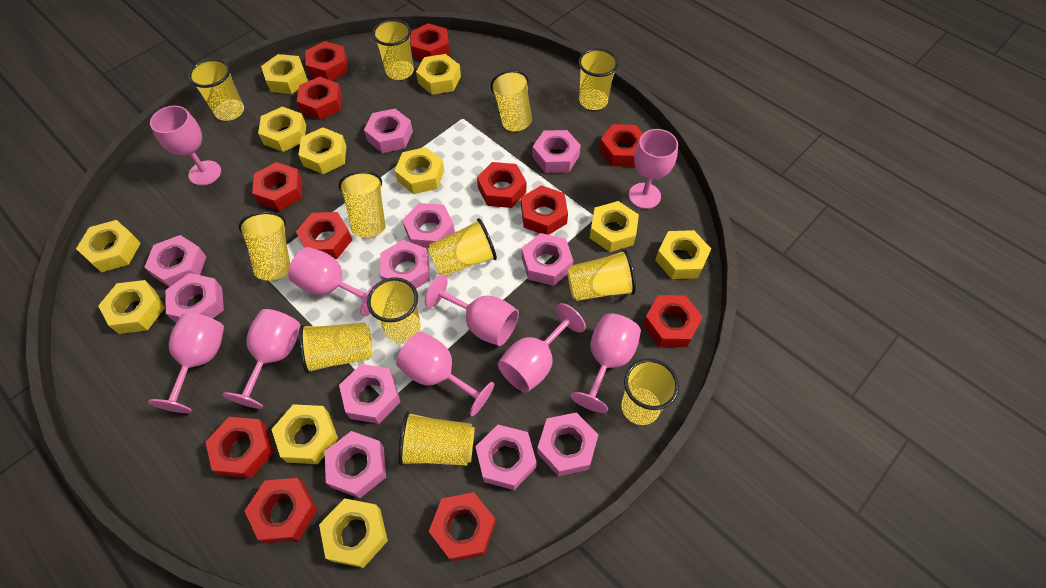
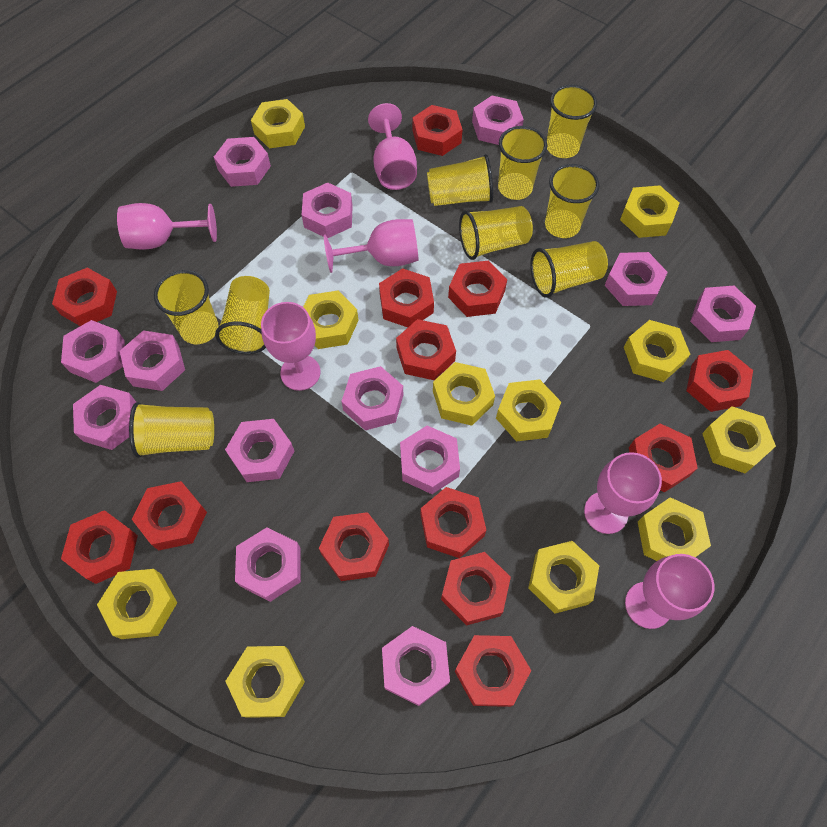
pink goblet: [148,313,224,413] [150,106,221,186] [223,309,300,409] [288,247,377,316] [396,332,494,416] [425,274,519,346] [498,303,586,393] [571,313,641,413] [629,129,678,209] = 9 -> [117,203,217,250] [261,302,320,391] [324,219,419,273] [368,103,417,190] [584,452,662,534] [625,554,714,629] = 6
pink nut: [144,235,207,287] [165,273,224,323] [325,431,386,498] [339,364,400,424] [364,109,413,153] [380,240,430,289] [402,203,455,250] [475,425,537,490] [522,233,573,286] [532,130,581,173] [537,412,598,476] = 11 -> [61,320,125,383] [73,385,136,450] [120,330,185,391] [214,137,271,187] [225,419,294,482] [235,527,301,602] [302,183,353,238] [341,366,403,430] [382,626,450,706] [400,425,460,494] [472,95,524,145] [604,252,668,306] [690,286,756,342] = 13
red nut: [205,417,274,478] [245,478,318,543] [252,162,302,211] [296,212,352,259] [297,77,342,120] [305,41,348,81] [410,23,450,60] [429,492,496,562] [477,162,526,208] [521,185,568,235] [599,124,643,167] [643,295,703,347] = 12 -> [52,268,117,326] [61,510,138,584] [132,481,207,550] [319,512,389,581] [379,268,434,327] [396,319,456,380] [413,105,463,156] [420,487,486,558] [441,552,511,626] [448,261,507,317] [455,635,531,707] [629,423,698,492] [686,350,753,412] = 13
yellow cup: [188,59,244,121] [239,211,290,281] [299,322,373,374] [339,170,386,238] [367,278,421,344] [372,19,414,80] [398,411,475,466] [428,218,497,276] [491,70,532,131] [567,249,636,301] [578,48,619,110] [621,358,679,425] = 12 -> [129,402,214,458] [154,270,219,344] [215,276,270,354] [427,154,493,206] [459,206,533,260] [498,126,547,200] [530,241,608,298] [545,164,600,238] [547,85,597,158] = 9

